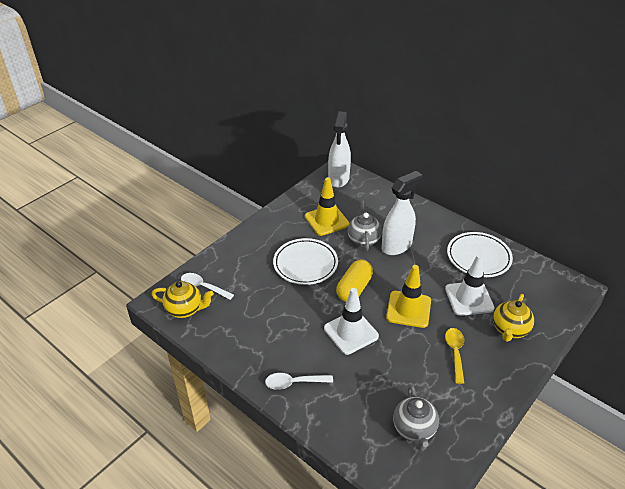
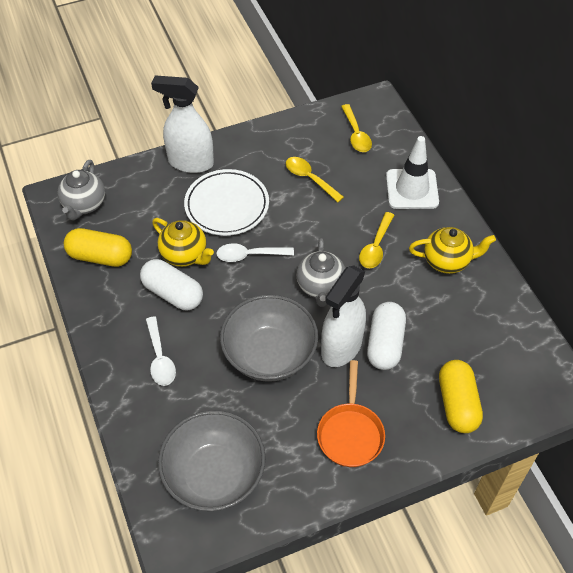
grey bowl: none = 0 -> [158,410,266,511] [220,295,318,382] = 2
orange pan: none = 0 -> [317,360,385,467] = 1
white capsule: none = 0 -> [140,259,203,310] [367,302,406,370] = 2
white plate: [273,238,338,285] [447,232,513,277] = 2 -> [184,169,269,236] = 1
white traffic cone: [324,288,379,355] [445,254,494,316] = 2 -> [386,136,439,209] = 1
yellow capsule: [336,260,373,302] = 1 -> [64,228,132,267] [439,360,483,433] = 2
yellow spoon: [445,328,464,384] = 1 -> [286,157,344,202] [341,104,372,152] [359,212,394,268] = 3
yellow traffic cone: [305,177,349,236] [386,265,431,328] = 2 -> none = 0

